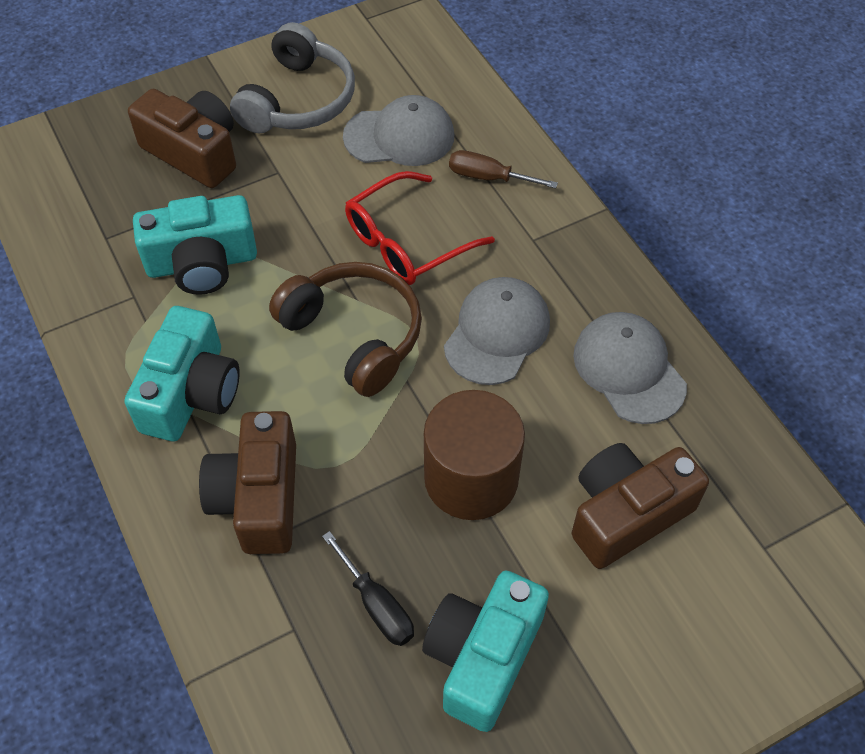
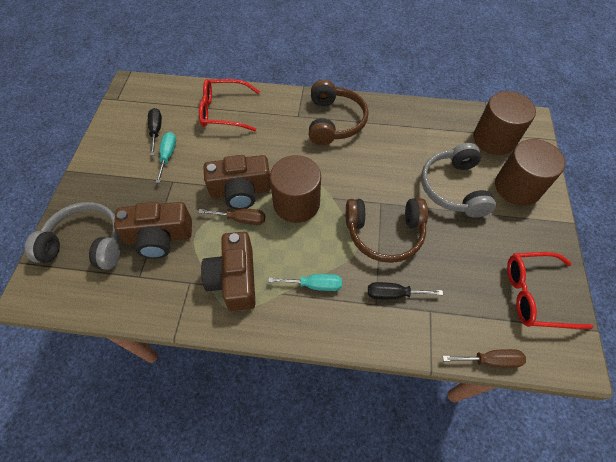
black screwdriver: [322,531,414,646] = 1 -> [148,108,162,155] [368,282,443,299] = 2
brown cylinder: [424,390,525,520] = 1 -> [270,155,321,223] [473,91,536,155] [495,139,565,206] = 3
brown headphones: [269,262,422,397] = 1 -> [309,80,368,145] [346,198,428,263] = 2
brown screwdriver: [449,150,558,188] = 1 -> [198,208,265,225] [443,349,526,368] = 2
grey cap: [343,95,454,166] [444,277,550,385] [573,312,687,424] = 3 -> none = 0
grey headphones: [230,22,355,133] = 1 -> [25,202,120,270] [421,143,496,218] = 2
red glasses: [345,171,495,285] = 1 -> [199,79,260,131] [507,252,593,329] = 2
turquoise camera: [124,306,239,441] [133,195,257,295] [422,571,549,732] = 3 -> none = 0
turquoise screwdriver: none = 0 -> [155,132,176,183] [268,274,342,291] = 2

